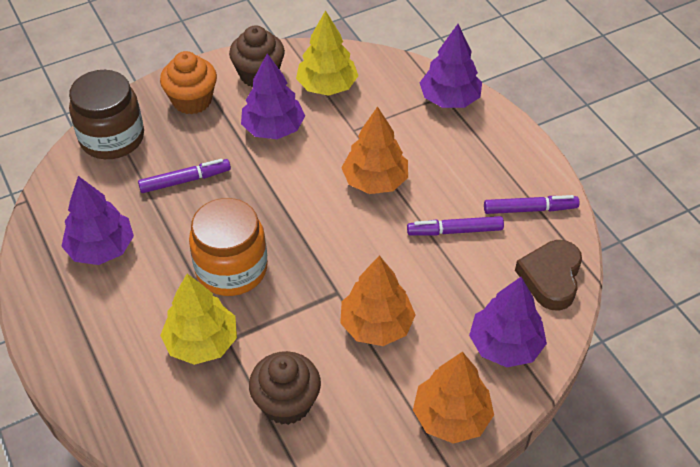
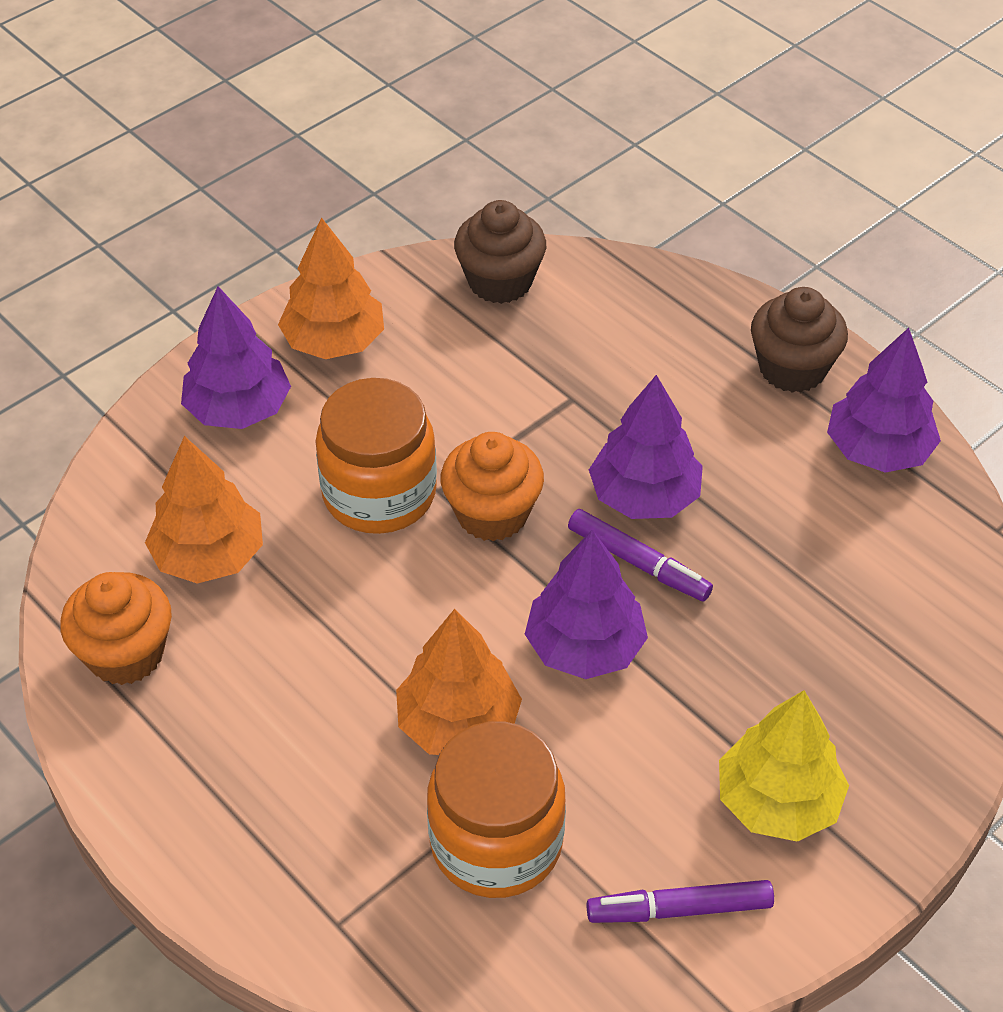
brown heart: [515,240,582,311] = 1 -> none = 0
brown jar: [69,70,144,159] = 1 -> none = 0
orange cupcake: [160,51,217,114] = 1 -> [60,572,172,685] [441,432,544,541] = 2
orange jar: [189,198,268,296] = 1 -> [315,378,437,534] [427,721,566,898] = 2
purple marker: [138,159,231,193] [407,216,504,236] [484,195,580,214] = 3 -> [568,509,713,601] [586,880,774,923] = 2
yellow tree: [160,274,237,365] [296,10,358,96] = 2 -> [719,690,849,842] = 1

